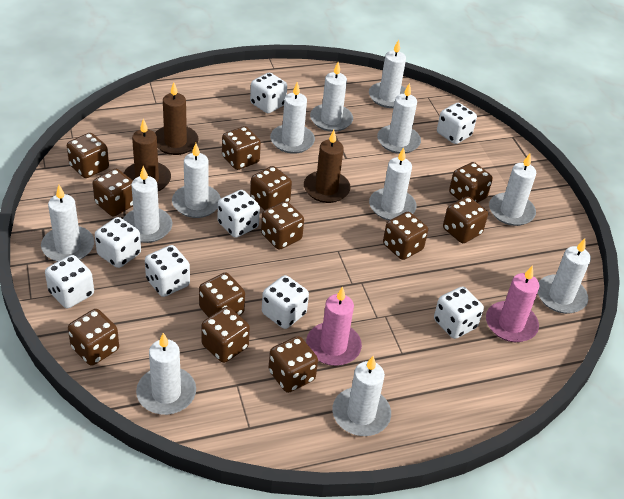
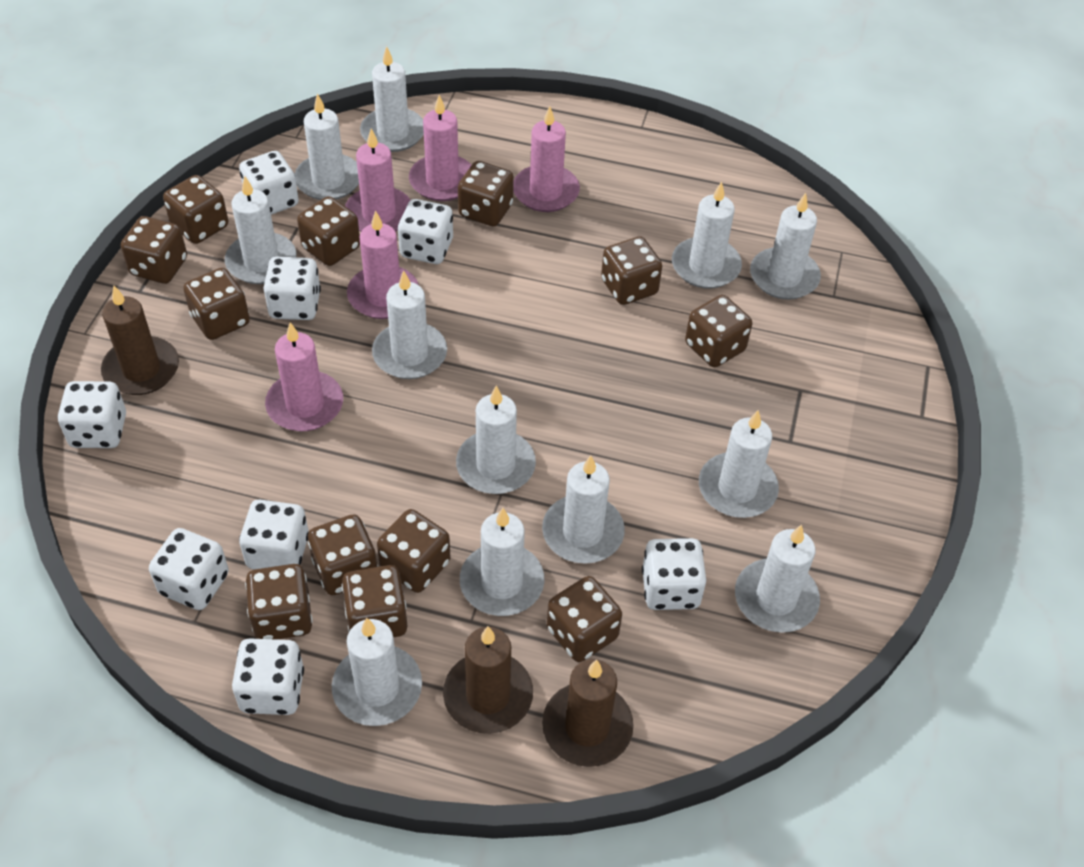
pink candle: [306,286,362,366] [486,265,539,342] = 2 -> [265,322,343,431] [345,129,410,232] [347,210,419,319] [409,95,471,201] [513,106,580,212] = 5

